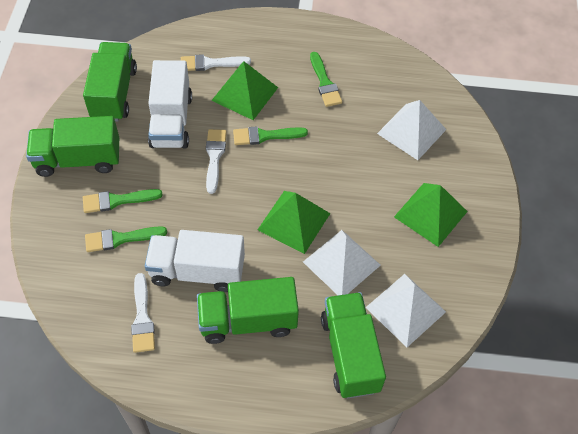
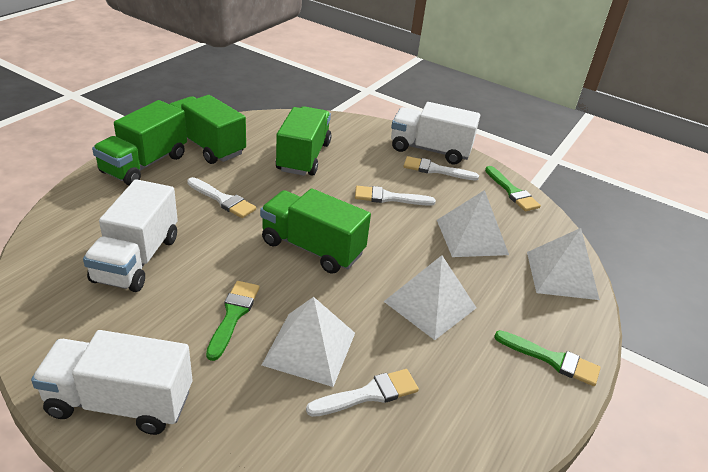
green brush: [83,189,163,213] [85,226,167,252] [233,126,308,145] [310,52,342,107] = 4 -> [206,281,260,361] [485,166,541,211] [494,330,601,386] = 3
green pyramid: [211,61,278,120] [257,191,331,254] [394,183,468,247] = 3 -> none = 0
white brush: [131,273,155,353] [181,54,251,71] [206,129,227,194] = 3 -> [187,177,256,218] [306,369,419,417] [355,186,436,206] [404,156,479,181] = 4
white pyramid: [303,230,381,295] [365,274,446,347] [377,100,447,160] = 3 -> [262,297,355,387] [384,255,476,340] [437,190,509,257] [527,228,600,300] = 4
white truck: [145,230,245,292] [148,60,192,148] = 2 -> [31,330,192,435] [83,179,178,292] [391,102,480,165] = 3

